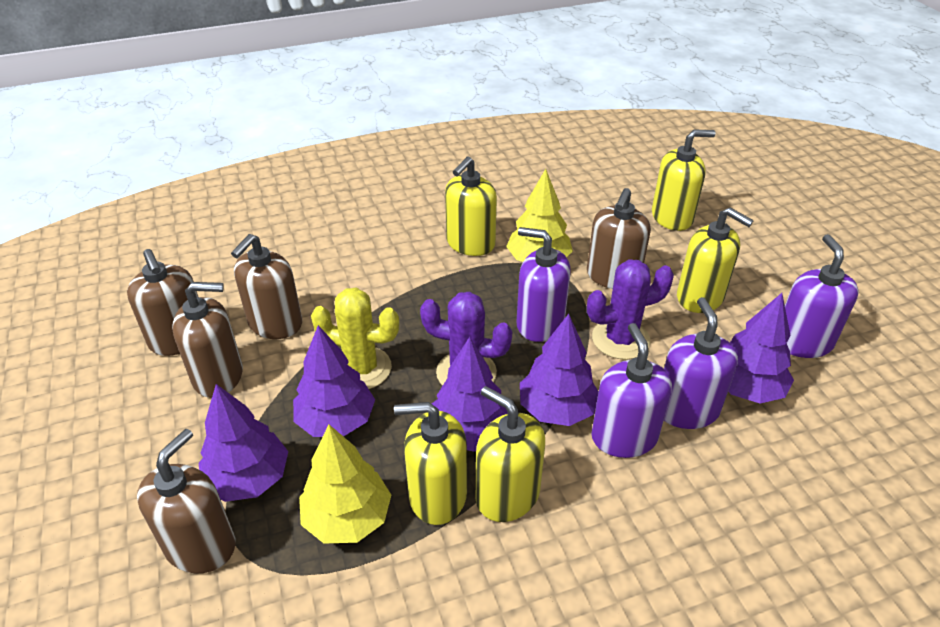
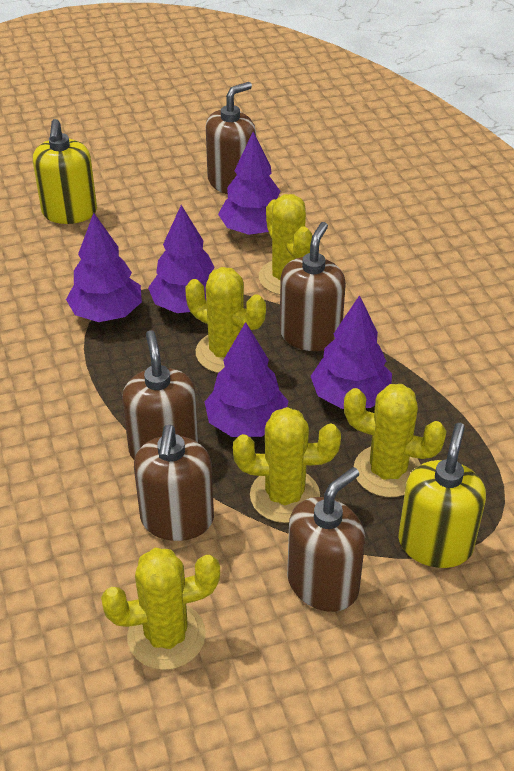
purple cactus: [420,292,513,386] [587,259,674,360] = 2 -> none = 0
purple soap dispenser: [516,227,571,342] [591,323,672,458] [664,297,738,429] [785,234,858,358] = 4 -> none = 0
yellow cactus: [311,288,399,389] = 1 -> [101,548,220,670] [186,267,266,373] [233,407,341,523] [259,194,312,295] [344,384,447,497] = 5
yellow soap dispenser: [394,402,467,525] [445,156,497,256] [476,386,545,522] [652,130,716,231] [677,207,754,313] = 5 -> [33,119,97,224] [398,423,486,568] = 2
yellow tree: [299,425,391,544] [506,169,573,262] = 2 -> none = 0

